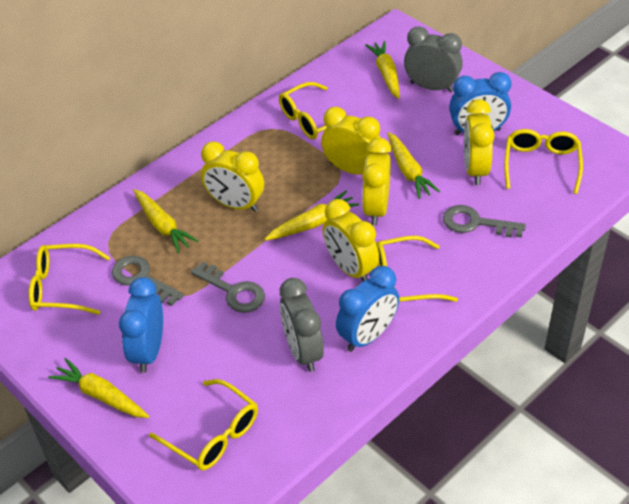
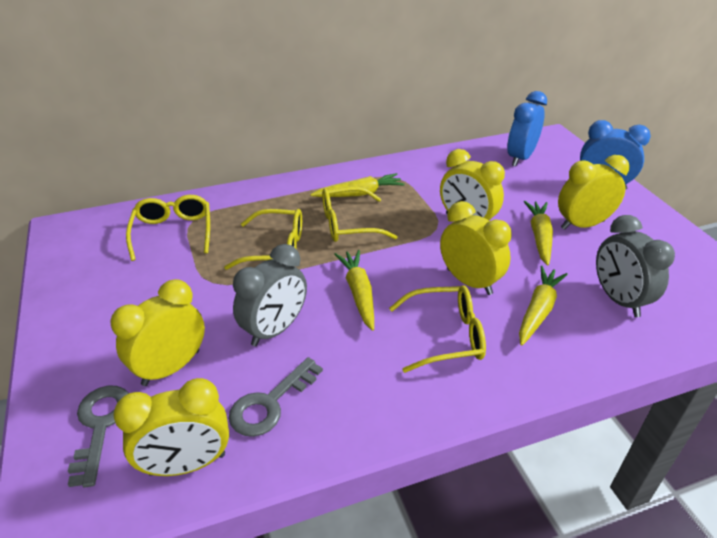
blue clock: [119,277,163,373] [336,266,399,352] [449,72,512,135] = 3 -> [507,91,547,166] [580,120,651,190] = 2
grey key: [112,256,184,306] [191,262,265,313] [443,205,526,238] = 3 -> [68,386,129,487] [229,357,323,437] = 2
yellow carrot: [48,358,149,418] [133,189,198,253] [264,191,359,241] [365,41,400,99] [387,132,440,199] = 5 -> [310,173,405,197] [334,250,374,331] [519,266,568,346] [524,201,553,266] = 4
yellow glasses: [29,244,110,315] [149,379,258,471] [279,82,362,140] [376,236,458,302] [504,129,583,194] = 5 -> [126,195,210,261] [224,209,302,270] [322,187,397,242] [389,285,486,373] = 4

